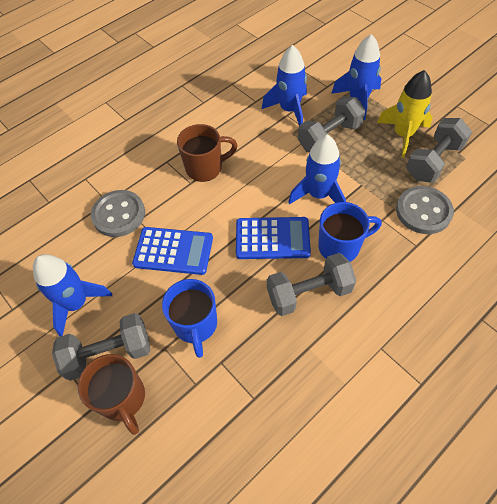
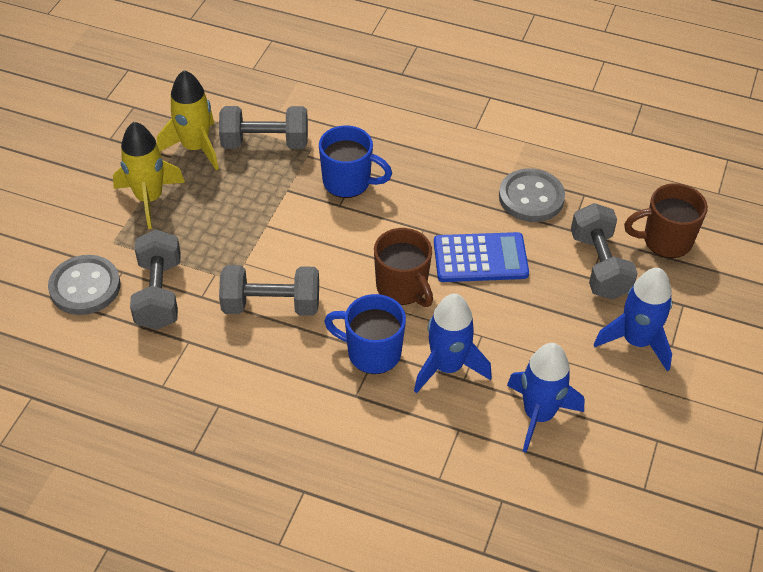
blue calculator: [132,227,213,275] [236,217,311,259] = 2 -> [434,232,529,282] = 1
blue rocket: [33,254,112,336] [262,45,307,125] [288,135,346,204] [331,34,381,120] = 4 -> [414,294,492,393] [507,343,585,452] [594,268,672,371] = 3
yellow rocket: [377,70,433,158] = 1 -> [113,122,185,229] [157,70,219,170] = 2

